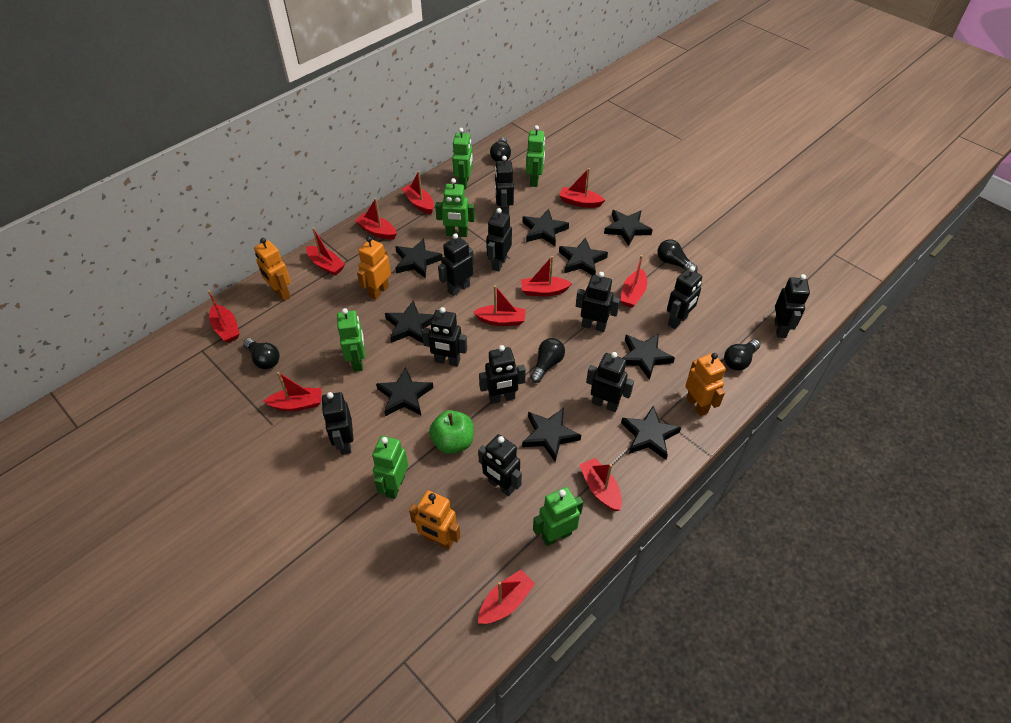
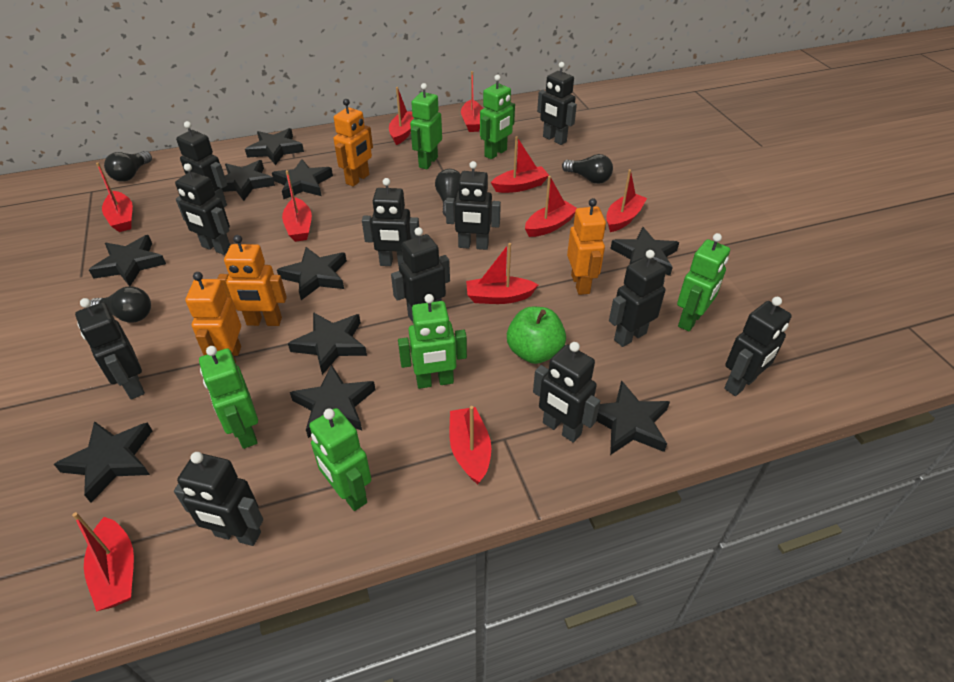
black light bulb: [243,338,280,369] [490,137,511,162] [530,338,565,383] [658,239,697,272] [724,339,760,371] = 5 -> [90,286,151,323] [104,151,152,182] [435,169,461,216] [562,154,613,184] = 4
black star: [376,367,433,416] [385,301,434,343] [395,239,443,278] [522,209,569,246] [522,408,581,462] [559,237,608,275] [604,210,653,246] [621,406,681,460] [623,333,675,380] = 9 -> [54,421,152,503] [89,235,166,286] [222,160,275,201] [245,128,304,165] [272,159,333,199] [277,247,347,300] [288,312,367,375] [290,365,375,438] [596,380,670,455] [611,227,679,276] = 10
red boat: [208,290,239,343] [263,372,322,411] [306,227,345,276] [355,198,397,240] [402,171,434,214] [473,285,526,326] [478,570,535,624] [521,256,572,296] [559,168,605,208] [580,458,622,511] [620,255,647,308] = 11 -> [72,512,134,612] [96,162,133,232] [282,170,312,242] [389,87,414,145] [450,406,491,484] [461,71,483,132] [466,243,538,304] [491,136,549,193] [525,176,577,237] [606,169,647,232] = 10

